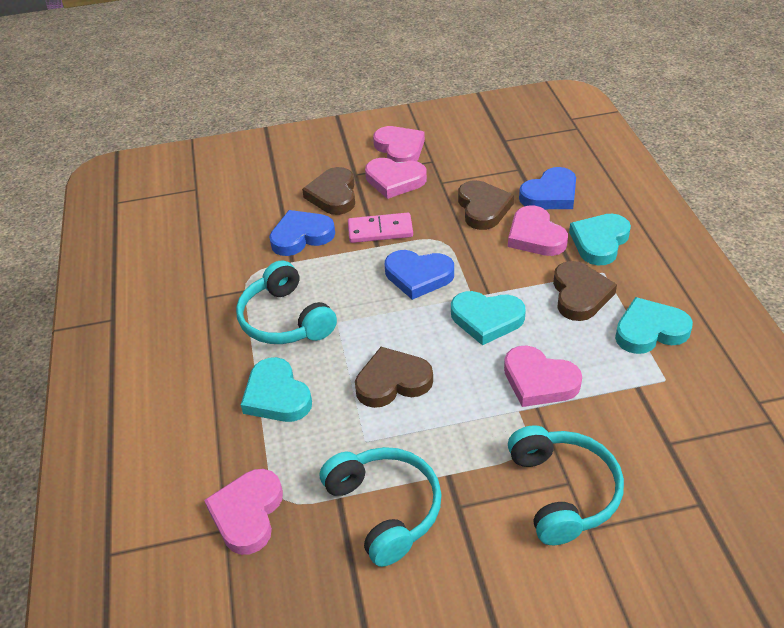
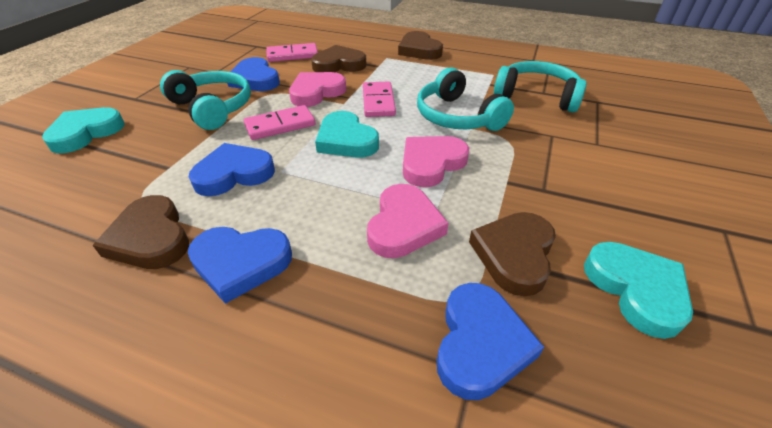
blue heart: [269,210,335,256] [385,250,454,300] [519,167,576,209] = 3 -> [188,227,292,304] [189,143,275,196] [227,57,280,91] [437,283,544,400] = 4
pink domino: [348,213,413,243] = 1 -> [244,105,316,140] [267,43,318,62] [363,81,396,117] = 3
pink heart: [204,469,283,555] [365,158,427,199] [373,126,425,162] [504,345,582,407] [508,205,568,256] = 5 -> [289,72,346,107] [367,184,449,258] [403,136,469,187] = 3
turquoise heart: [241,357,312,422] [451,291,526,345] [569,214,631,265] [615,297,693,354] = 4 -> [42,107,125,153] [315,111,379,158] [584,242,693,339] = 3

